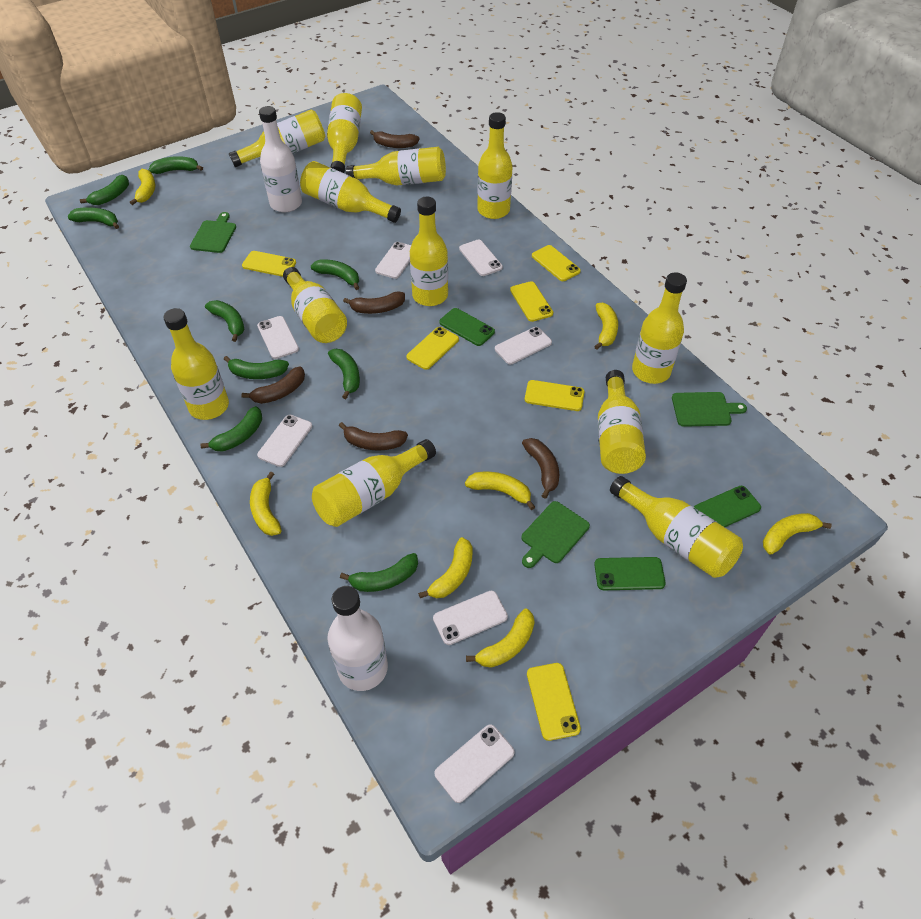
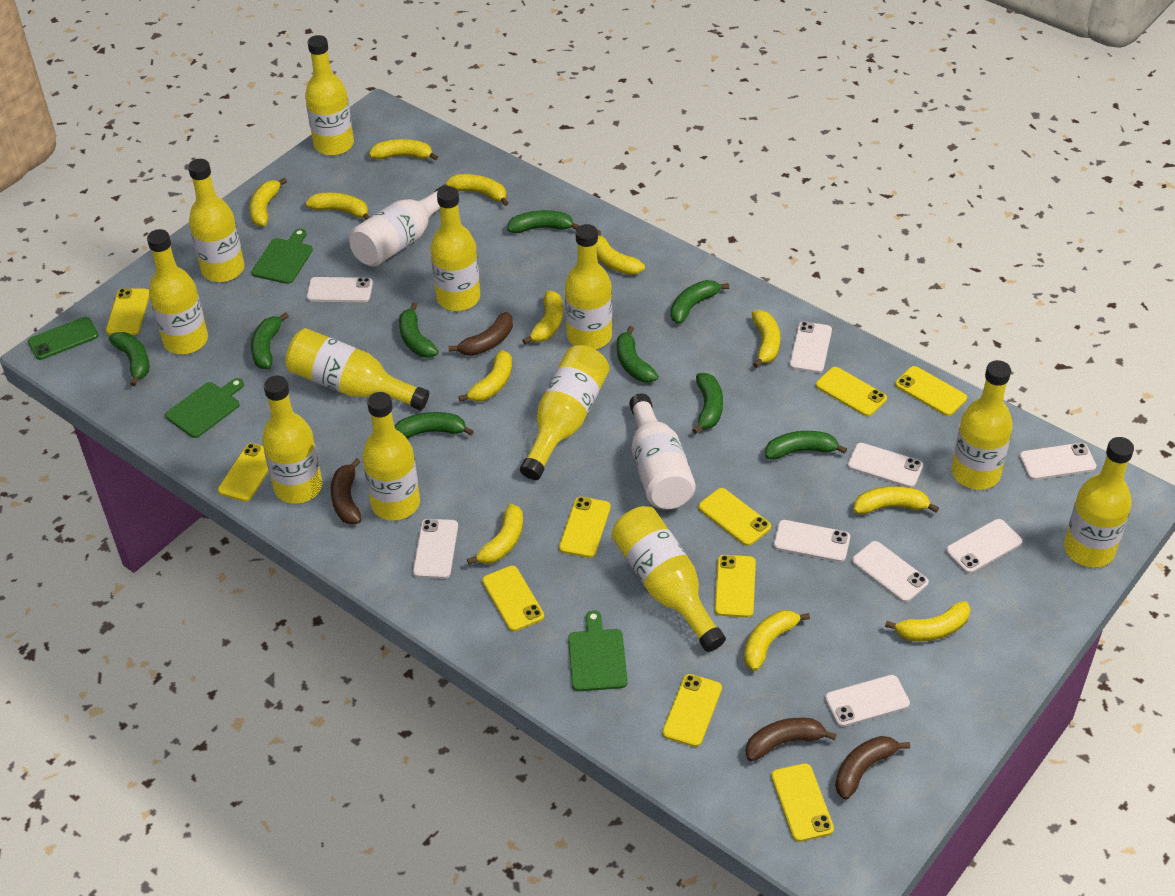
brown banana: [241,366,305,404] [339,422,408,450] [343,291,405,314] [370,130,420,148] [522,438,559,499] = 5 -> [331,458,362,525] [449,312,513,356] [745,718,837,761] [835,736,910,800] = 4
green phone: [439,308,495,346] [594,557,666,590] [694,486,761,527] = 3 -> [28,317,99,360] = 1
white phone: [257,316,299,359] [257,415,312,467] [375,242,411,279] [433,591,508,645] [434,724,515,803] [459,240,503,276] [495,327,552,364] = 7 -> [307,277,373,302] [413,519,458,579] [774,520,850,562] [789,322,832,373] [825,675,910,727] [847,443,923,488] [852,541,929,602] [946,519,1022,573] [1019,443,1097,480] = 9
yellow banana: [130,169,155,205] [250,471,282,536] [418,537,472,598] [465,472,535,510] [466,609,534,668] [594,303,618,350] [763,513,831,555] = 7 -> [249,177,287,227] [306,192,370,220] [369,139,438,161] [446,174,508,206] [458,350,512,402] [467,504,523,565] [522,291,563,344] [596,230,645,275] [744,610,810,671] [752,310,780,368] [854,486,939,514] [885,601,971,642] = 12
yellow phone: [242,251,296,277] [406,327,459,370] [510,281,553,322] [525,380,585,411] [527,663,581,741] [532,245,581,281] = 6 -> [106,288,149,335] [218,443,269,502] [482,566,544,631] [559,497,611,558] [662,674,722,747] [698,488,771,546] [715,555,756,618] [771,763,834,842] [816,367,887,416] [895,366,967,416] = 10

